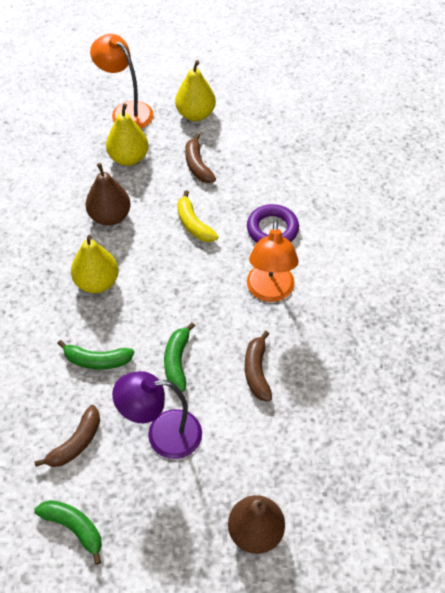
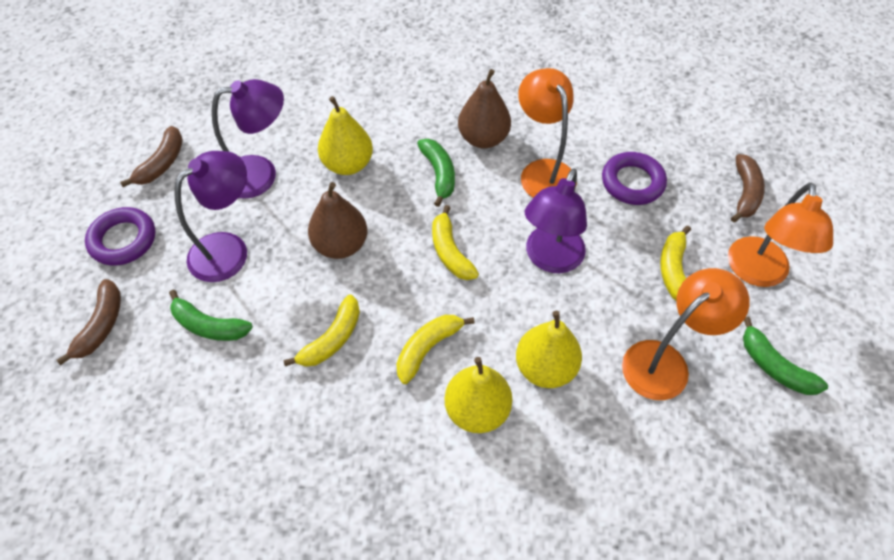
orange lamp: [90,34,153,129] [247,220,299,302] = 2 -> [518,68,577,198] [622,268,750,400] [728,183,833,287] = 3
purple lamp: [112,371,202,459] = 1 -> [174,151,247,282] [212,79,284,199] [525,169,587,273] = 3
purple ring: [247,204,299,243] = 1 -> [85,207,155,266] [602,152,667,205] = 2
yellow banana: [177,190,219,242] = 1 -> [283,294,360,367] [397,315,475,384] [432,205,479,280] [660,226,691,300] = 4

